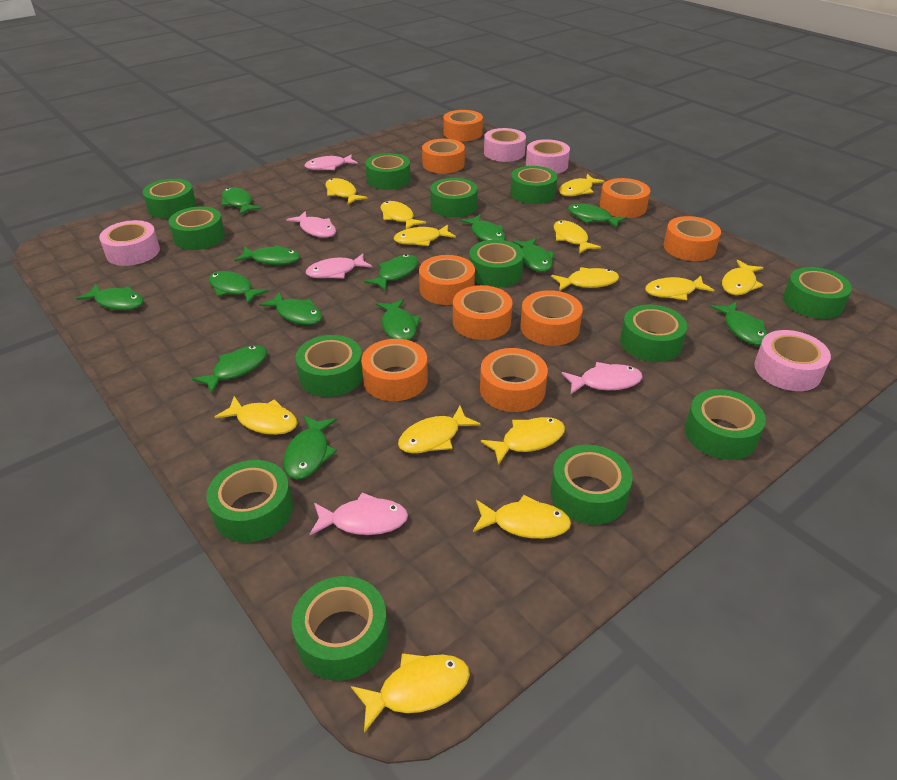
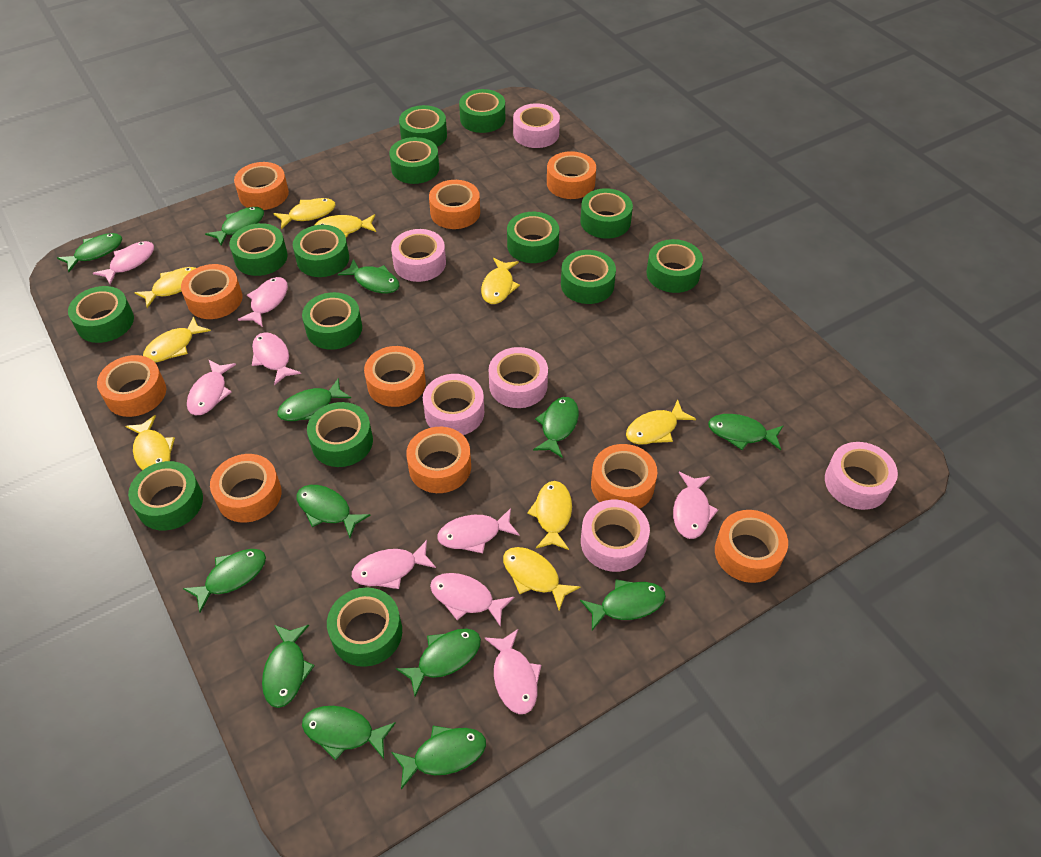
green tape: [143,179,196,219] [169,206,225,250] [206,460,293,543] [291,576,388,681] [296,335,363,397] [365,153,411,190] [430,178,478,218] [469,240,524,288] [510,166,557,204] [550,445,633,525] [620,305,687,362] [685,389,766,460] [783,267,852,319] = 13 -> [68,286,134,343] [128,461,203,531] [229,223,288,276] [293,225,349,277] [302,292,362,350] [307,402,373,467] [327,587,402,667] [389,137,439,184] [399,105,447,147] [459,89,505,133] [507,212,559,263] [561,250,616,304] [581,188,633,239] [647,239,703,293] = 14
orange tape: [361,339,428,401] [419,255,475,305] [422,139,465,174] [443,110,483,141] [453,285,512,340] [480,348,548,412] [520,290,583,346] [600,178,650,218] [664,216,721,261] = 9 -> [97,355,166,417] [181,264,243,319] [210,454,282,523] [234,162,289,210] [364,346,426,407] [406,427,471,493] [429,180,480,229] [547,151,596,199] [591,444,657,509] [715,510,788,583] = 10
pink fish: [286,211,336,238] [305,154,358,170] [306,254,372,278] [310,492,408,535] [562,362,643,394] = 5 -> [93,241,154,285] [187,360,236,415] [238,277,288,327] [252,332,301,385] [352,540,436,589] [430,573,515,627] [437,508,519,553] [484,629,541,714] [673,472,718,539] = 9
pink tape: [99,220,160,266] [484,128,526,162] [526,139,570,174] [754,330,831,391] = 4 -> [391,229,446,282] [423,374,484,435] [489,347,548,408] [513,103,560,148] [581,500,650,572] [825,442,898,510] = 6
yellow fish: [215,396,298,435] [325,178,368,204] [351,653,470,733] [381,201,426,229] [394,225,456,246] [398,406,480,453] [473,495,571,539] [481,417,565,465] [551,267,619,291] [554,220,601,254] [559,174,605,196] [645,276,714,300] [722,260,764,295] = 13 -> [126,415,175,470] [134,267,196,308] [143,316,211,363] [273,198,336,229] [314,214,376,238] [481,258,520,304] [503,547,580,611] [527,481,572,550] [626,400,696,444] = 9

